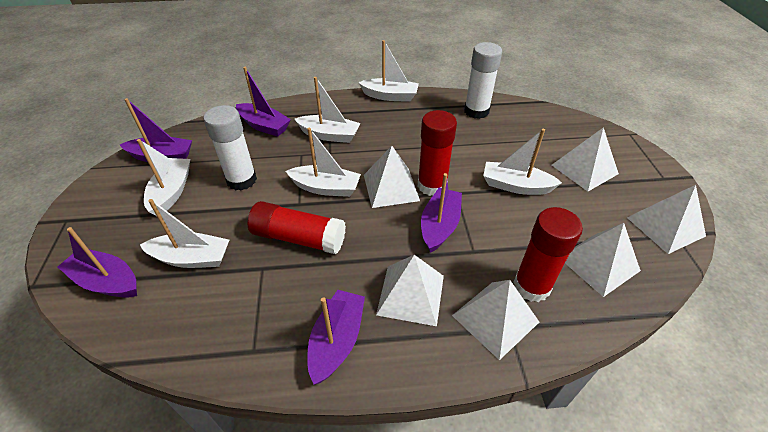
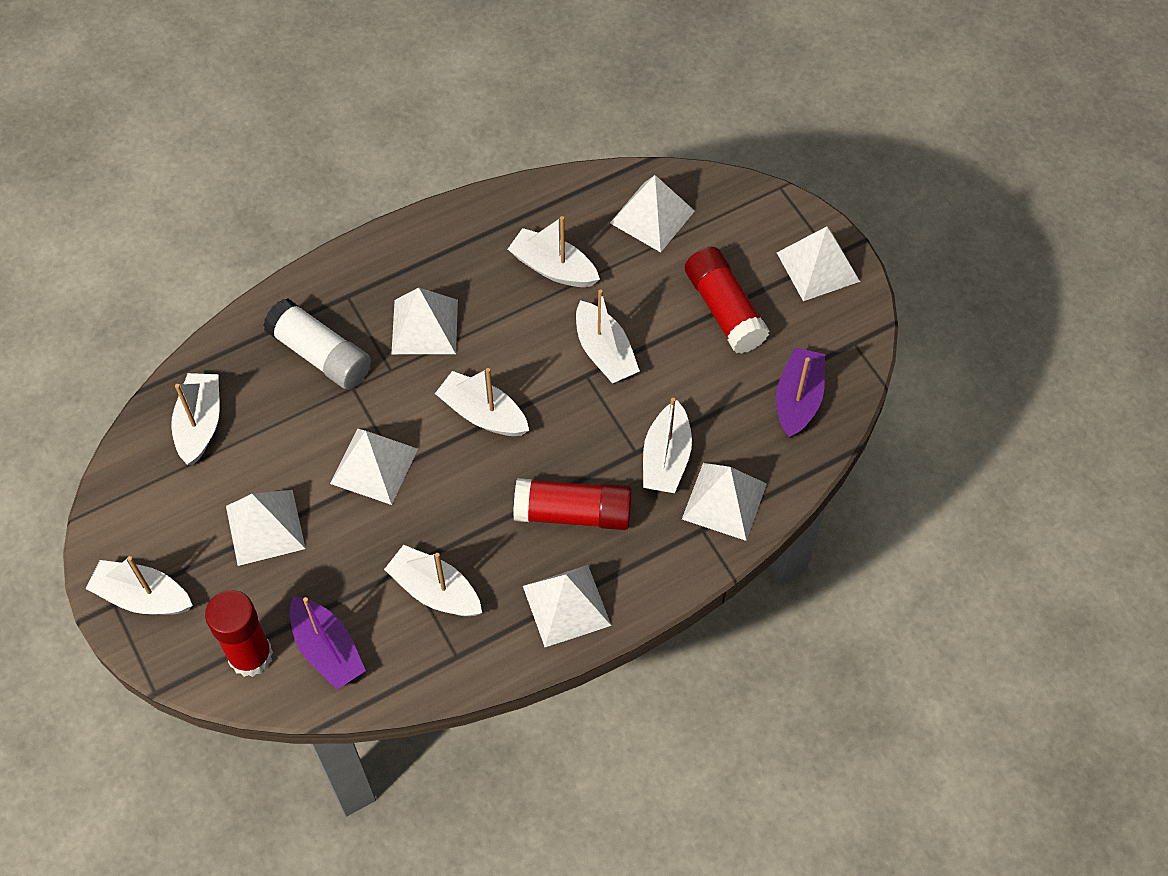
purple boat: [58,227,137,298] [120,98,192,162] [236,67,291,137] [307,290,365,385] [421,173,462,253] = 5 -> [290,596,366,690] [776,347,825,438] = 2
white boat: [137,139,190,216] [140,199,229,268] [286,128,361,197] [295,77,360,143] [358,40,419,102] [483,129,562,195] = 6 -> [86,556,193,615] [171,373,220,465] [384,545,482,616] [435,368,529,436] [508,216,600,287] [576,289,640,383] [643,398,692,493] = 7
white glue stick: [203,105,257,191] [464,42,502,119] = 2 -> [263,298,371,390] = 1
white pyramid: [364,146,420,208] [376,255,444,326] [452,280,539,360] [552,127,619,191] [565,223,641,297] [627,185,706,254] = 6 -> [226,490,306,566] [330,428,418,505] [391,288,458,354] [523,565,611,647] [610,175,695,252] [682,463,767,541] [777,226,860,301] = 7

